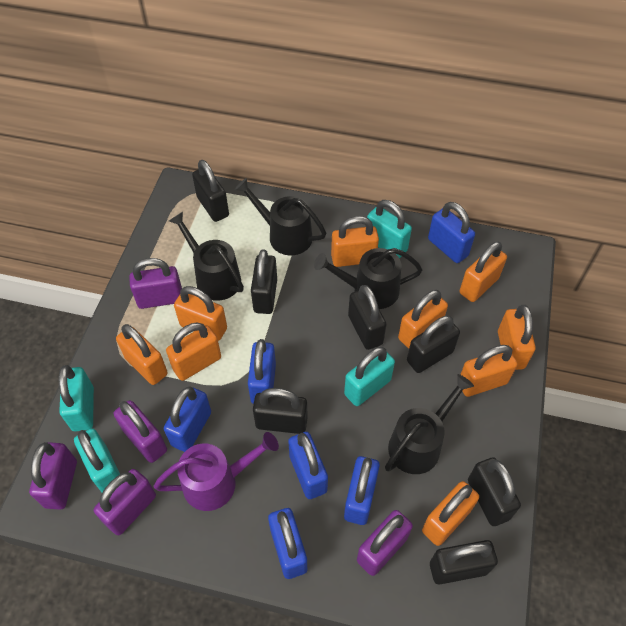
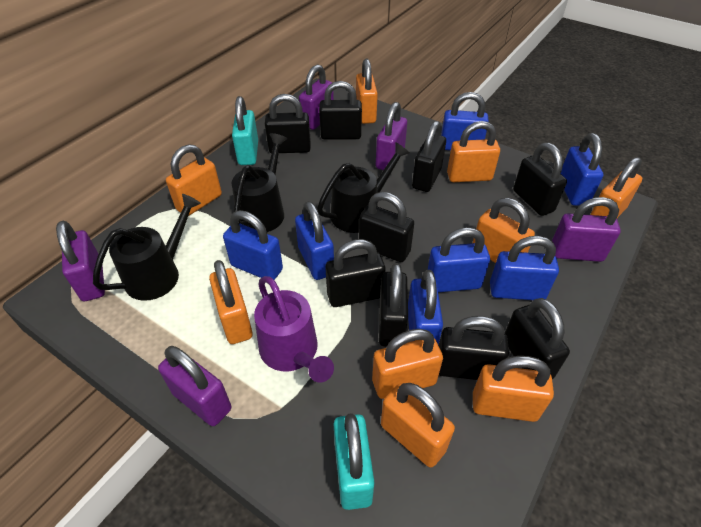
black padlock: [192,160,229,222] [251,249,277,314] [253,388,307,434] [348,285,387,350] [407,316,460,373] [430,540,498,584] [468,457,521,526] = 7 -> [265,94,311,153] [319,81,362,139] [325,239,386,307] [359,192,414,262] [379,263,408,347] [412,121,446,192] [439,316,509,380] [505,298,570,379] [513,142,567,216] = 9
black watering can: [169,212,244,301] [235,178,326,255] [314,248,422,309] [385,374,474,474] = 4 -> [93,194,201,301] [231,133,287,232] [317,142,410,233] = 3
blue padlock: [164,387,211,452] [248,339,276,404] [268,508,307,579] [288,432,328,499] [344,456,380,525] [428,202,475,263] = 6 -> [223,210,283,280] [295,201,334,280] [408,270,443,345] [428,227,490,292] [441,92,489,150] [490,236,559,300] [560,133,604,206] = 7
turquoise padlock: [59,365,94,432] [74,428,120,492] [344,347,395,406] [367,200,412,258] = 4 -> [232,96,258,165] [333,413,374,510] = 2

